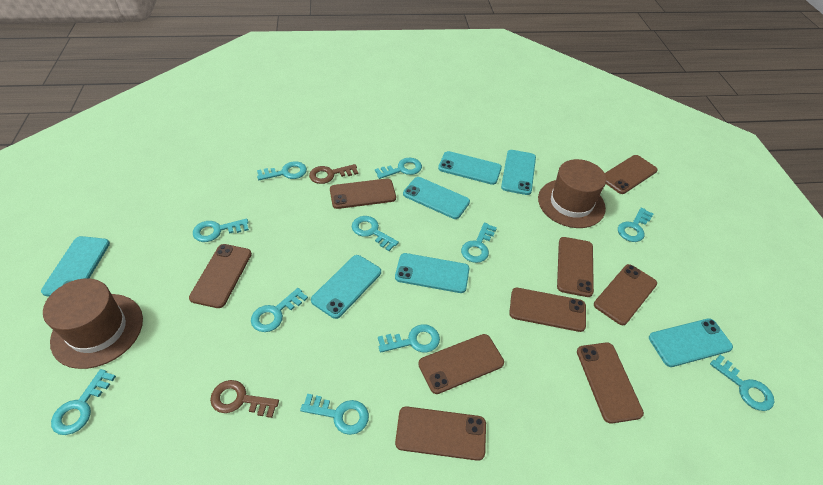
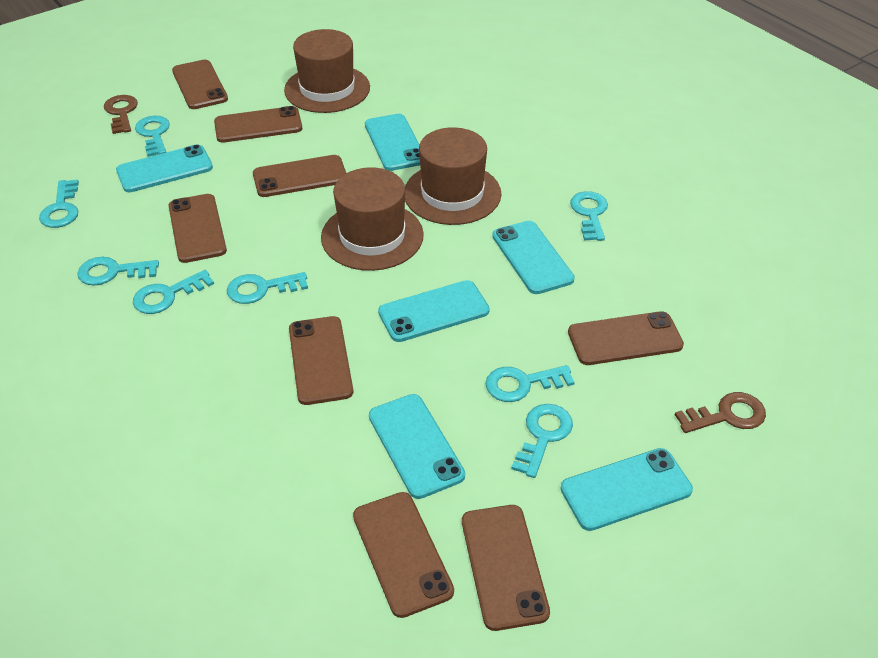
brown hat: [43,278,143,369] [538,159,606,228] = 2 -> [284,29,370,113] [321,167,424,271] [405,127,501,225] = 3
brown phone: [189,244,252,308] [330,179,396,209] [395,406,486,461] [418,334,504,394] [509,288,586,332] [557,237,594,297] [577,343,644,424] [594,264,657,325] [605,155,658,194] = 9 -> [169,194,227,263] [172,60,228,109] [214,106,302,143] [253,155,346,197] [289,316,353,405] [353,492,454,618] [462,505,550,631] [568,311,684,365] = 8
turquoise key: [51,369,116,435] [193,219,249,242] [251,288,308,332] [257,161,307,180] [300,394,369,435] [352,216,399,251] [375,158,422,179] [378,324,440,353] [461,223,497,263] [618,207,653,242] [710,355,774,411] = 11 -> [39,180,79,228] [77,257,159,285] [133,270,214,314] [135,116,170,157] [227,272,308,304] [485,365,575,402] [511,404,573,478] [570,191,608,241] = 8
turquoise phone: [41,236,110,296] [311,255,381,319] [395,253,469,293] [403,177,470,219] [438,151,502,185] [501,150,536,195] [649,318,733,367] = 7 -> [116,144,213,192] [365,114,420,171] [369,394,465,499] [378,280,490,342] [492,221,575,294] [560,448,693,531] = 6

